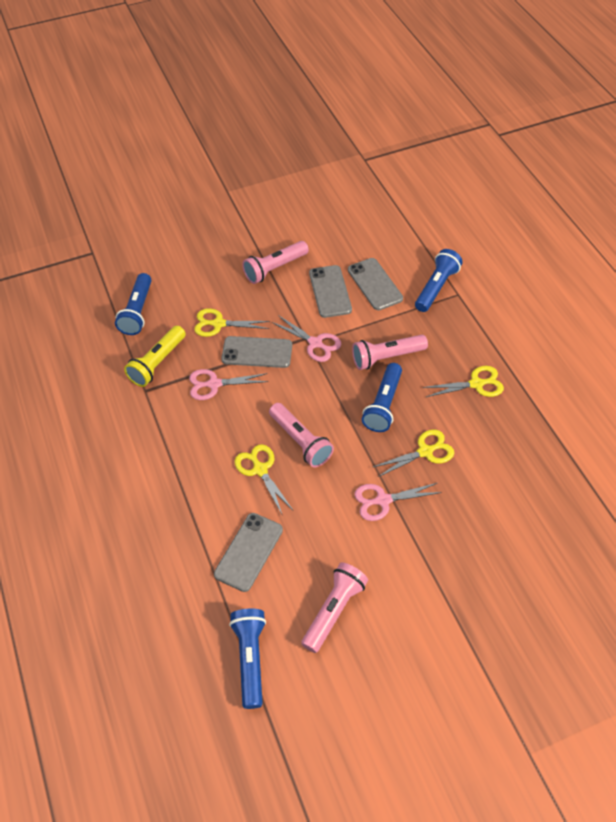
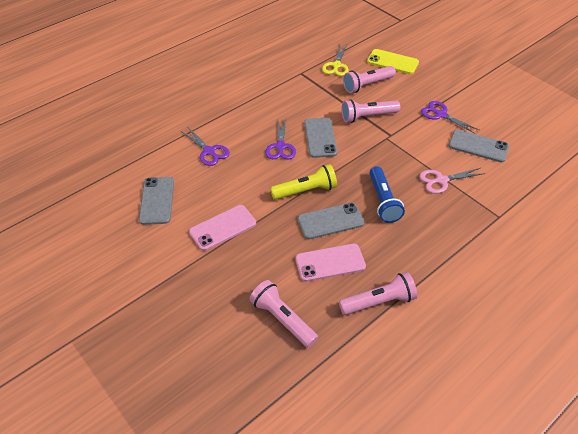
blue flashlight: [115,273,152,335] [229,608,266,709] [362,363,402,432] [415,249,463,312] = 4 -> [370,166,405,223] = 1
pink phone: none = 0 -> [189,205,256,251] [295,244,366,282] = 2
pink scissors: [189,369,268,400] [272,315,341,362] [355,483,442,521] = 3 -> [419,168,485,194] = 1
purple scissors: none = 0 -> [181,127,230,166] [265,118,296,160] [421,101,479,134] = 3
yellow phone: none = 0 -> [367,49,419,74] = 1
yellow scissors: [194,308,270,337] [235,444,293,516] [373,430,454,477] [423,366,504,397] = 4 -> [322,45,349,76] = 1

